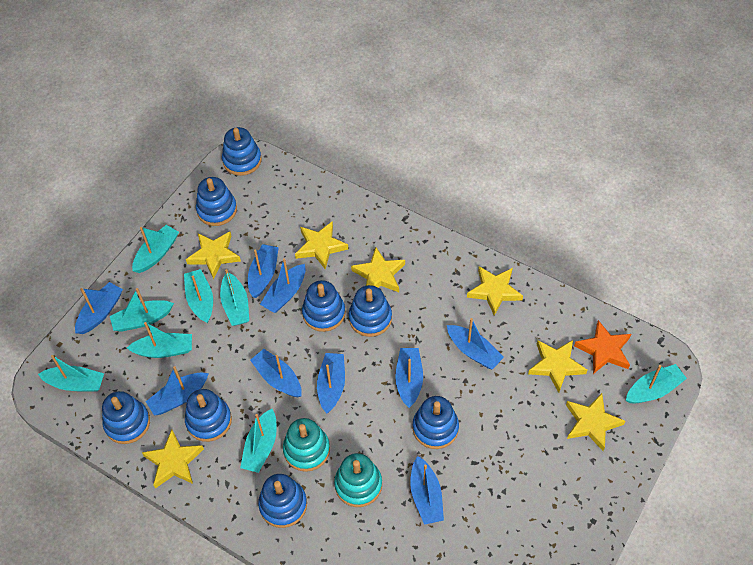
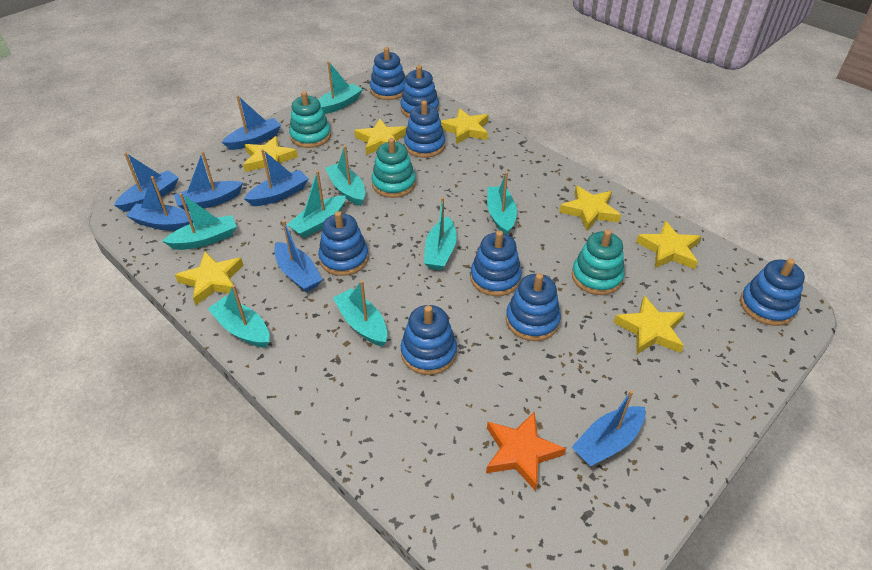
blue boat: [75,282,123,334] [146,366,209,416] [248,244,279,298] [250,349,302,397] [260,258,306,313] [317,353,345,414] [395,348,423,408] [410,456,444,525] [447,318,504,370] = 9 -> [114,152,179,212] [126,176,193,231] [174,151,243,211] [222,95,281,150] [244,149,309,206] [274,220,323,292] [572,390,645,466] = 7
turquoise stacking toy: [283,418,330,472] [334,453,382,507] = 2 -> [289,91,331,148] [372,138,416,198] [572,229,624,295] = 3

